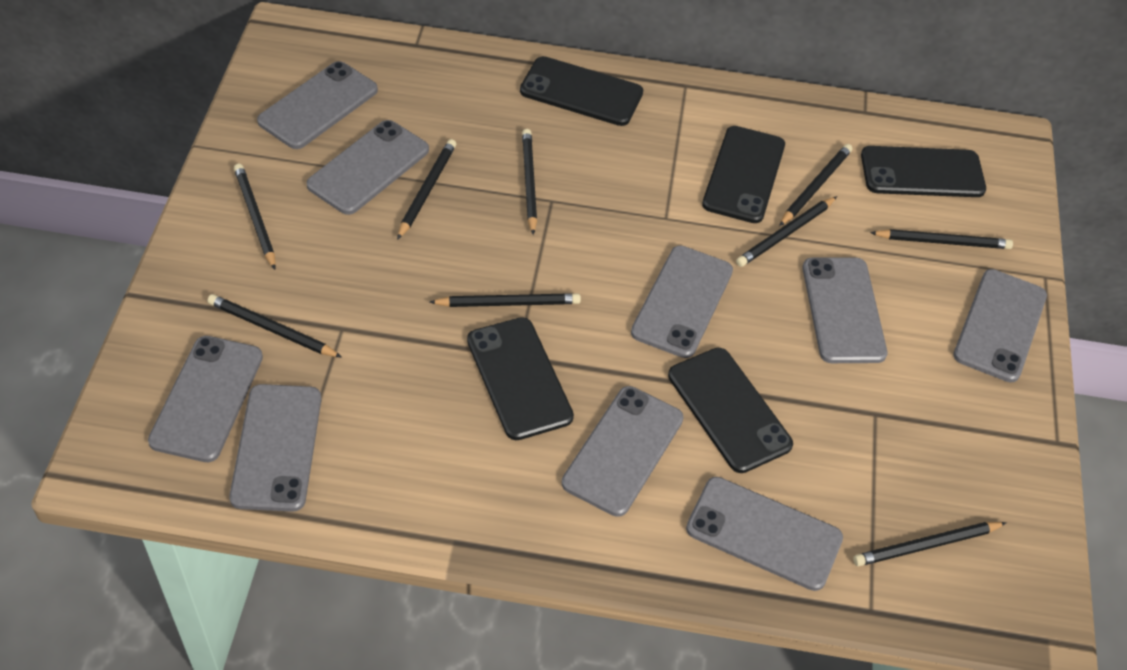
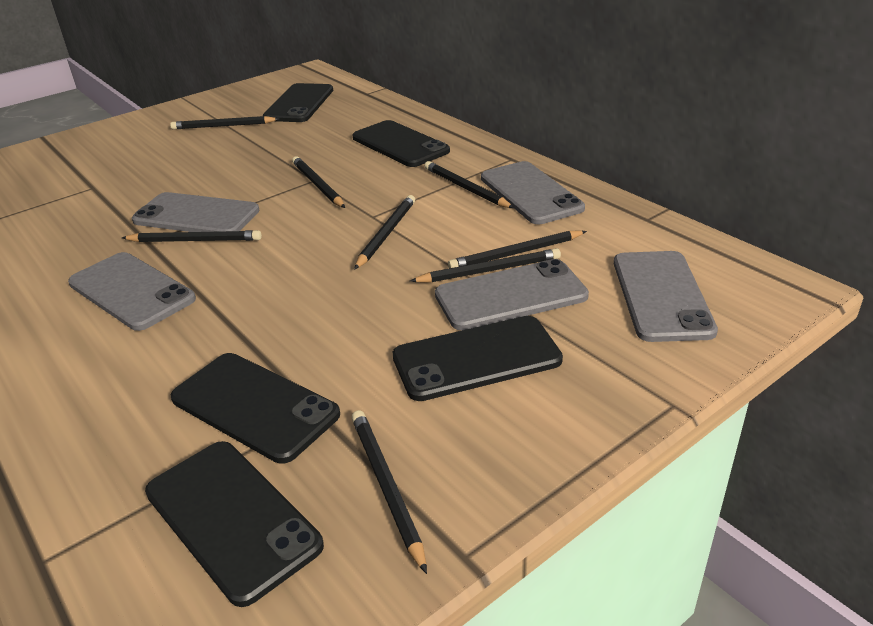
black pencil: [207,294,342,358] [234,164,276,270] [397,139,456,240] [429,293,581,307] [522,129,537,235] [736,196,837,267] [779,144,853,226] [853,522,1007,567] [870,229,1013,249] = 9 -> [122,230,262,242] [170,116,279,129] [292,156,345,208] [352,410,427,574] [354,195,415,270] [410,248,561,283] [425,161,514,208] [448,231,587,268] = 8
grey phone: [148,336,263,462] [229,384,321,512] [257,61,378,149] [306,120,429,215] [562,386,684,517] [631,246,733,358] [686,477,843,591] [803,257,887,363] [953,269,1047,382] = 9 -> [68,252,196,331] [132,192,260,232] [435,259,589,330] [481,161,585,224] [614,251,718,342] = 5

